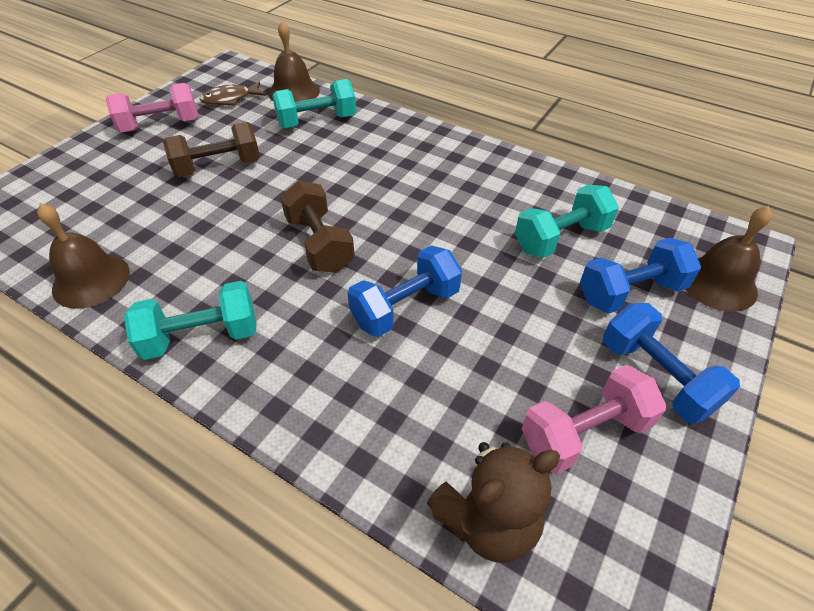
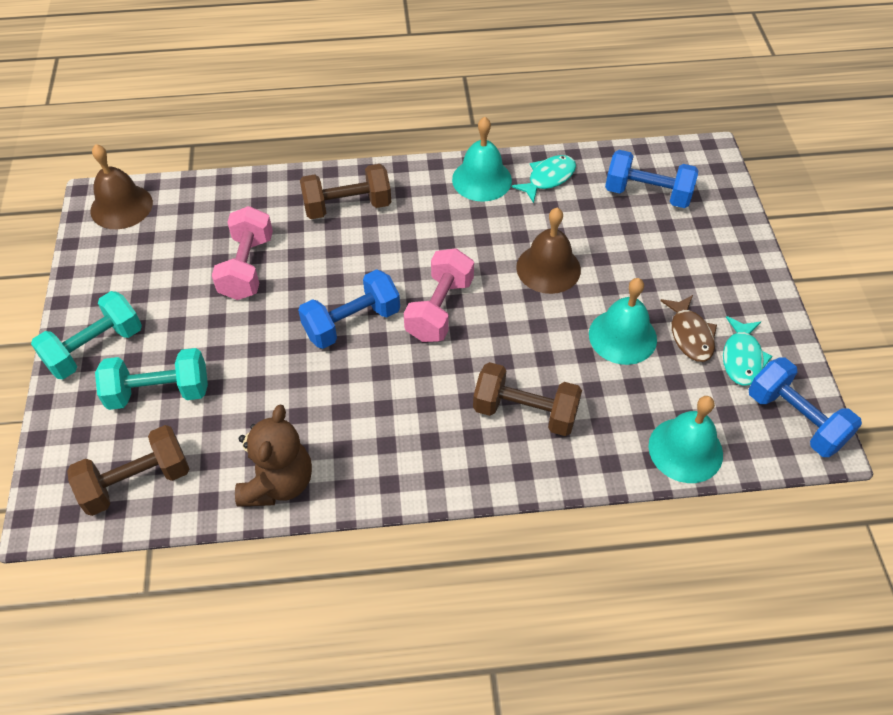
brown bell: [37,203,130,309] [269,21,320,102] [685,206,772,312] = 3 -> [90,144,153,229] [516,208,581,294] = 2
brown dumbbell: [163,122,260,177] [280,180,355,273] = 2 -> [67,425,189,516] [300,164,391,219] [473,362,582,436] = 3
turquoise bell: none = 0 -> [452,117,512,202] [589,278,657,365] [648,396,723,483] = 3
turquoise dumbbell: [124,281,257,360] [272,79,356,128] [515,185,619,258] = 3 -> [31,291,142,379] [95,348,208,410] = 2
turquoise fish: none = 0 -> [511,155,576,203] [723,316,773,386] = 2

